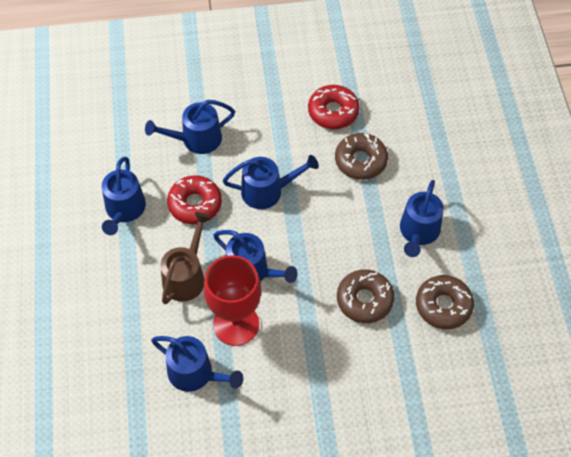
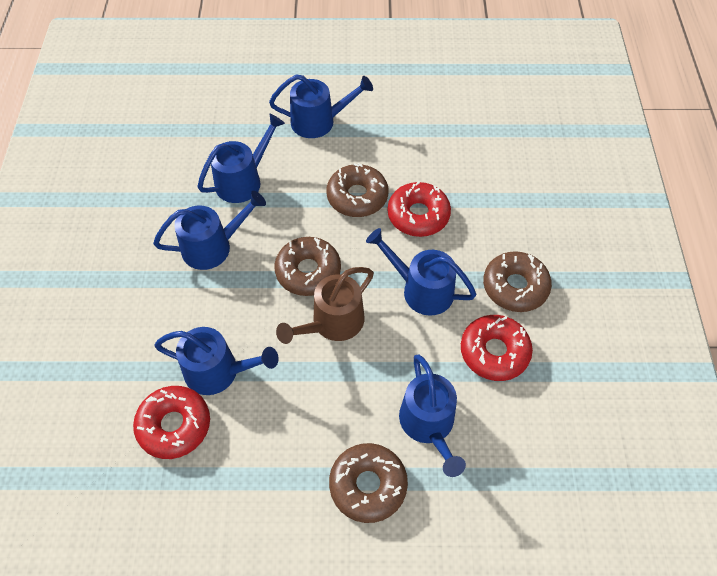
brown donut: [335,133,388,180] [337,269,395,323] [416,275,474,329] = 3 -> [274,237,341,296] [326,163,388,217] [329,443,408,523] [483,251,552,312] = 4
red donut: [167,175,222,224] [308,85,360,129] = 2 -> [133,386,210,459] [387,181,451,237] [461,315,533,381] = 3
red goblet: [204,255,261,346] = 1 -> none = 0

